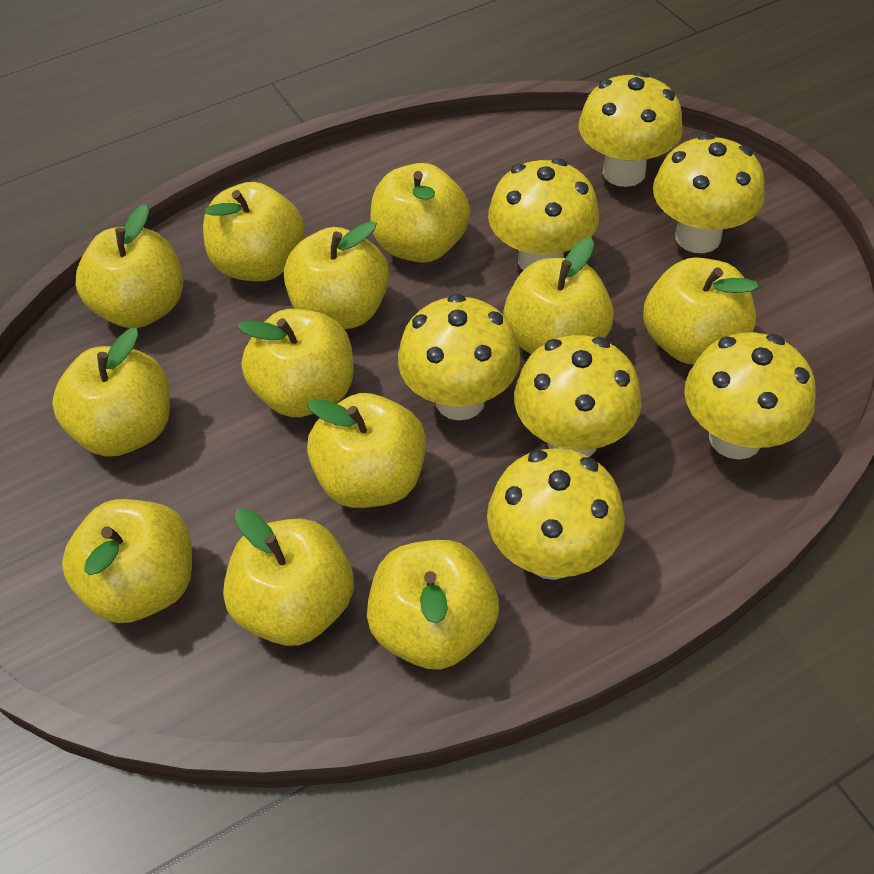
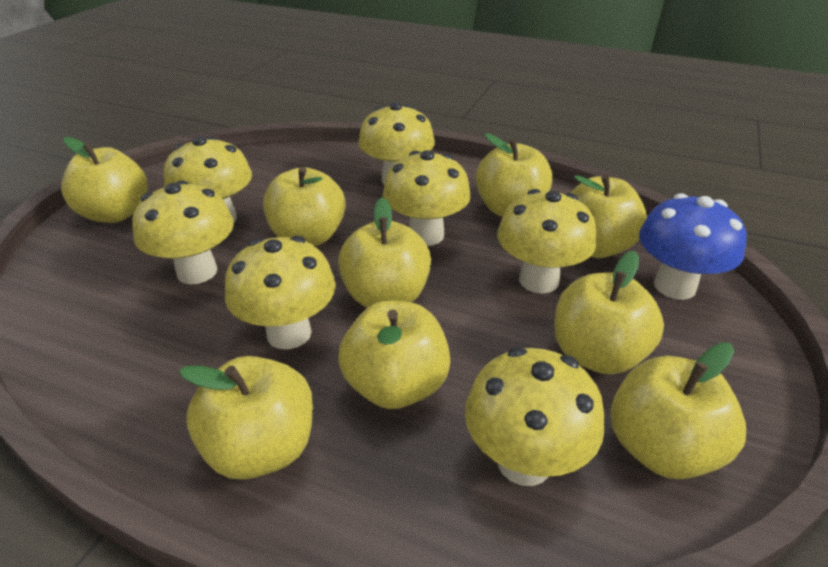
blue mushroom: none = 0 -> [639,193,747,300] = 1
yellow apple: [52,328,170,457] [62,499,192,623] [76,204,183,328] [203,182,305,281] [223,508,354,646] [237,309,354,417] [284,221,389,329] [307,393,426,508] [367,540,499,670] [370,163,470,263] [503,237,614,354] [643,257,759,364] = 12 -> [61,137,148,223] [179,356,313,480] [263,167,346,246] [338,198,431,308] [338,301,451,409] [476,133,553,217] [554,251,664,374] [571,174,647,258] [611,342,746,479] = 9

